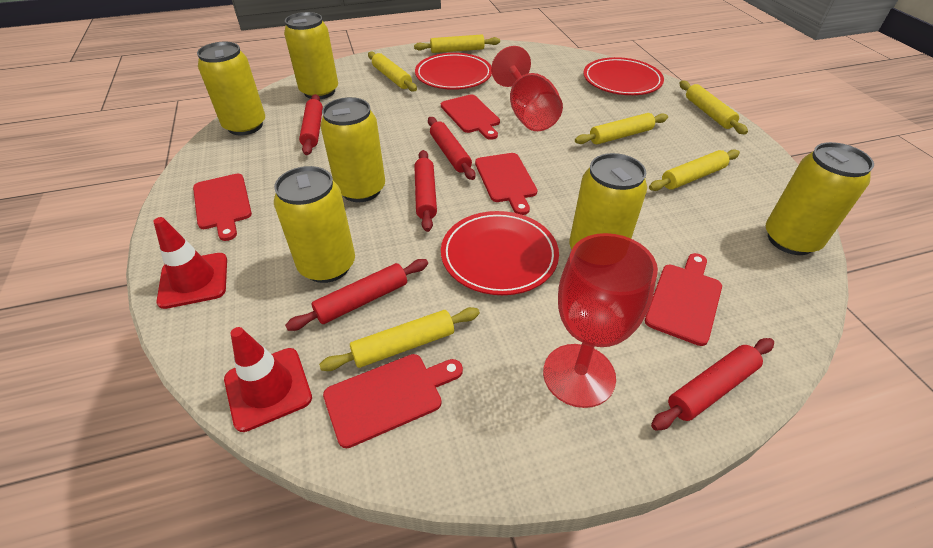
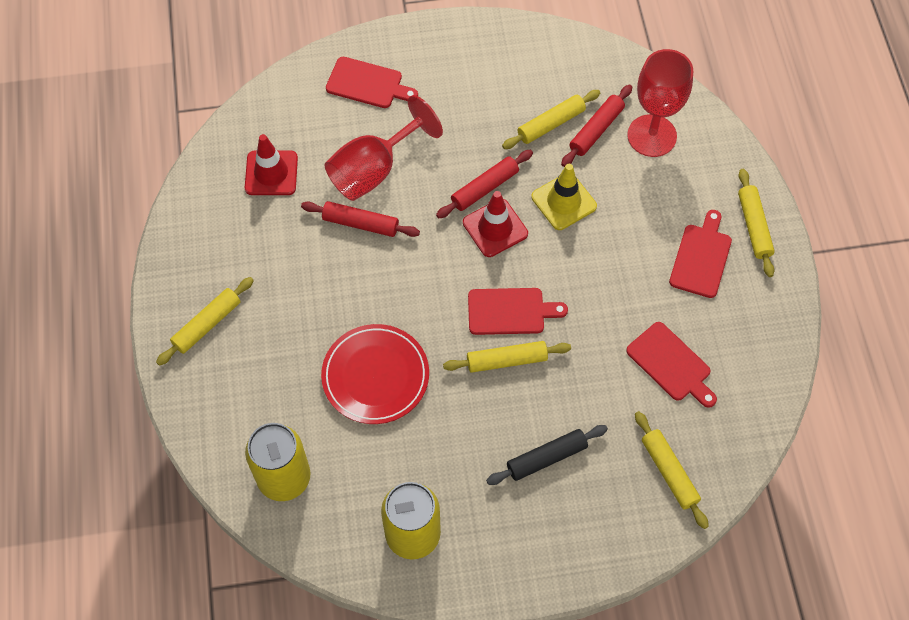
black rolling pin: none = 0 -> [486,425,608,485] = 1
red cutting board: [193,174,252,241] [323,354,463,448] [441,94,500,140] [475,153,538,215] [645,253,722,346] = 5 -> [326,57,418,108] [468,288,568,335] [626,322,717,408] [669,210,732,298] = 4
red plate: [415,53,492,90] [441,211,559,295] [583,57,664,95] = 3 -> [321,324,429,424] = 1
red rolling pin: [285,259,428,331] [299,94,323,155] [414,150,437,232] [428,117,476,180] [651,338,774,431] = 5 -> [301,201,420,237] [436,150,533,218] [561,85,632,167] = 3
yellow can: [197,42,265,135] [274,166,355,283] [284,12,338,99] [321,97,385,202] [570,153,647,249] [766,142,874,255] = 6 -> [245,423,310,501] [381,482,441,559] = 2
yellow rolling pin: [319,307,480,371] [368,52,417,92] [414,35,500,53] [575,113,668,144] [649,149,740,191] [679,81,748,134] = 6 -> [156,277,254,366] [443,341,571,373] [502,90,600,149] [635,411,709,529] [738,169,775,277] = 5
yellow traffic cone: none = 0 -> [531,164,597,230] = 1

